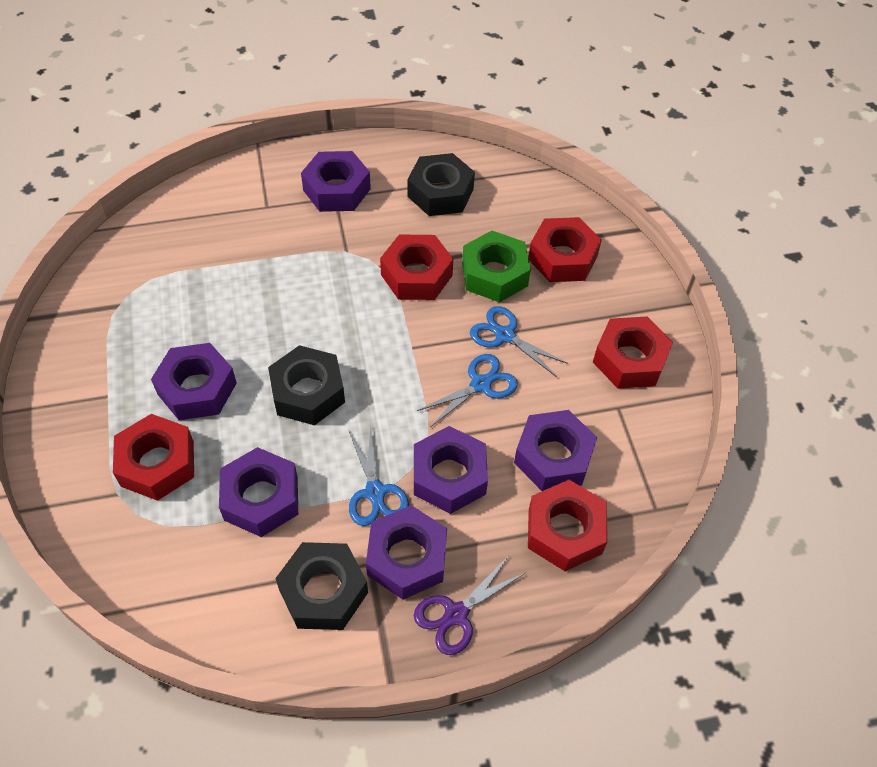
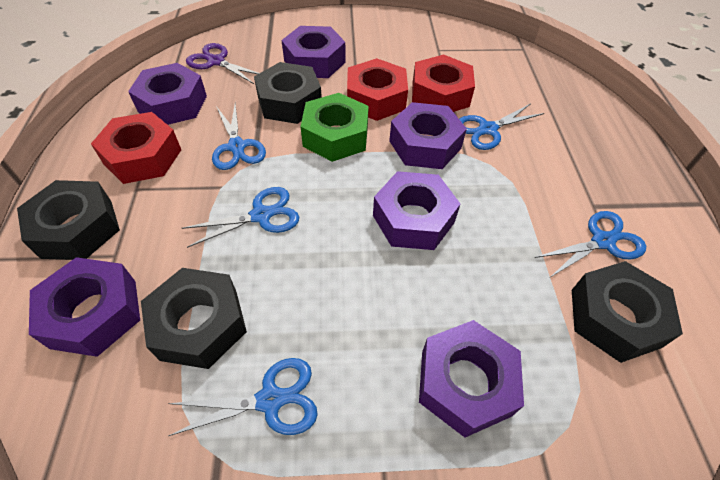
black nut: [268,345,345,425] [275,542,368,630] [407,153,475,216] = 3 -> [17,180,120,260] [141,268,247,369] [254,62,322,124] [572,261,683,363] = 4
blue scissors: [348,424,409,526] [417,354,518,427] [470,306,568,376] = 3 -> [168,358,318,436] [182,187,299,248] [212,103,266,170] [459,104,544,150] [534,211,646,277] = 5
red nut: [113,414,194,501] [380,235,453,300] [528,217,602,282] [528,480,608,571] [593,317,673,389] = 5 -> [91,112,181,184] [347,58,408,121] [412,54,475,112] = 3

